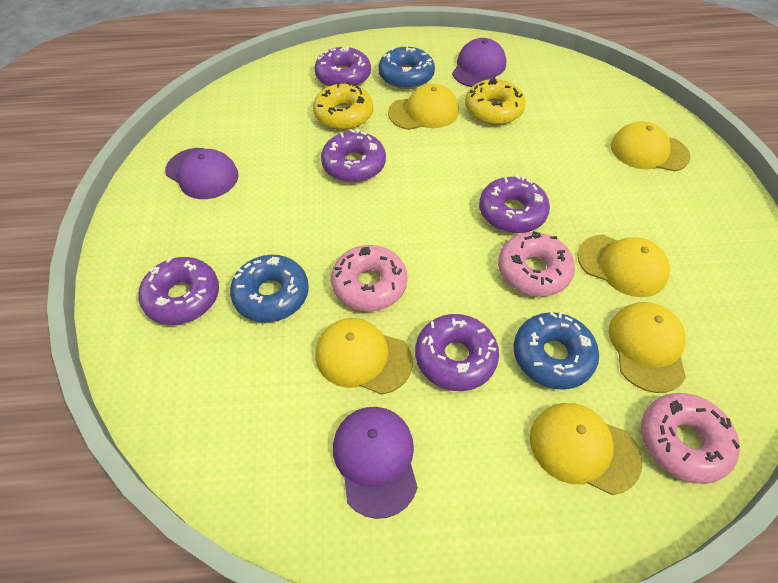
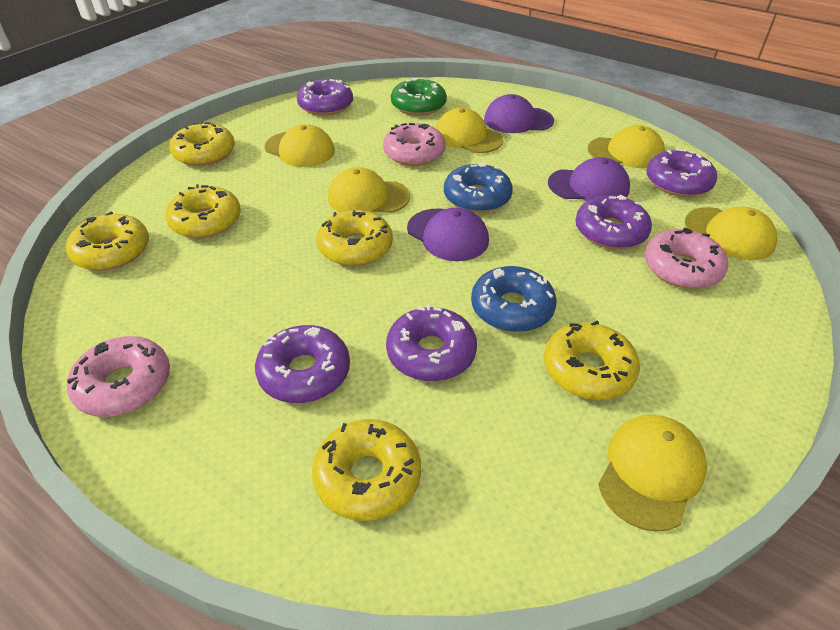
blue donut: [230,255,309,323] [378,47,435,89] [513,311,599,390] = 3 -> [444,162,513,213] [471,266,557,332] = 2
green donut: none = 0 -> [391,78,447,116] = 1
yellow donut: [313,82,373,130] [465,79,526,125] = 2 -> [66,212,149,271] [165,184,241,238] [169,121,235,166] [312,419,421,521] [316,210,393,266] [544,321,640,400] = 6

